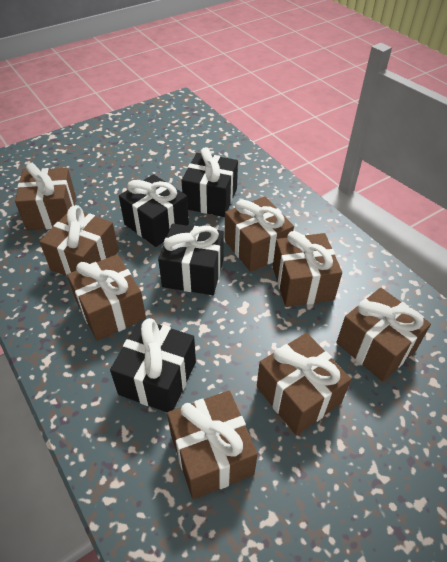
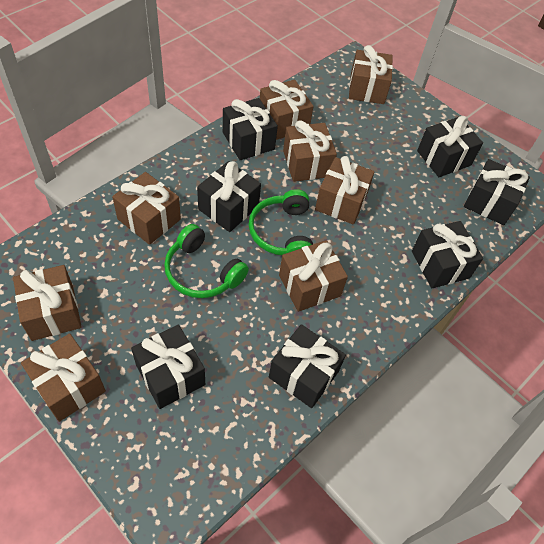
black gift: [110,318,196,412] [119,174,189,247] [158,224,224,295] [182,147,238,217] = 4 -> [131,324,205,409] [197,161,261,232] [223,98,278,160] [269,324,346,408] [412,221,483,288] [417,116,483,177] [464,159,530,225] = 7
green headphones: none = 0 -> [164,224,249,298] [248,189,313,255] = 2

